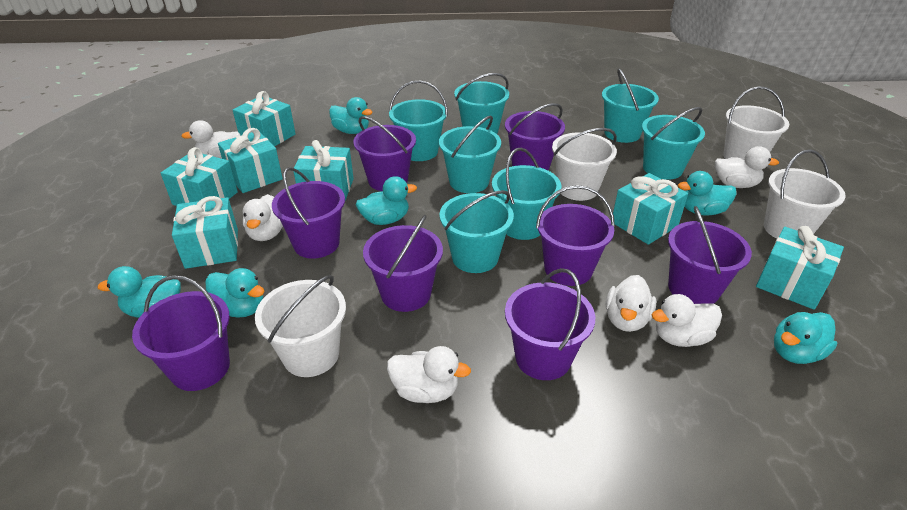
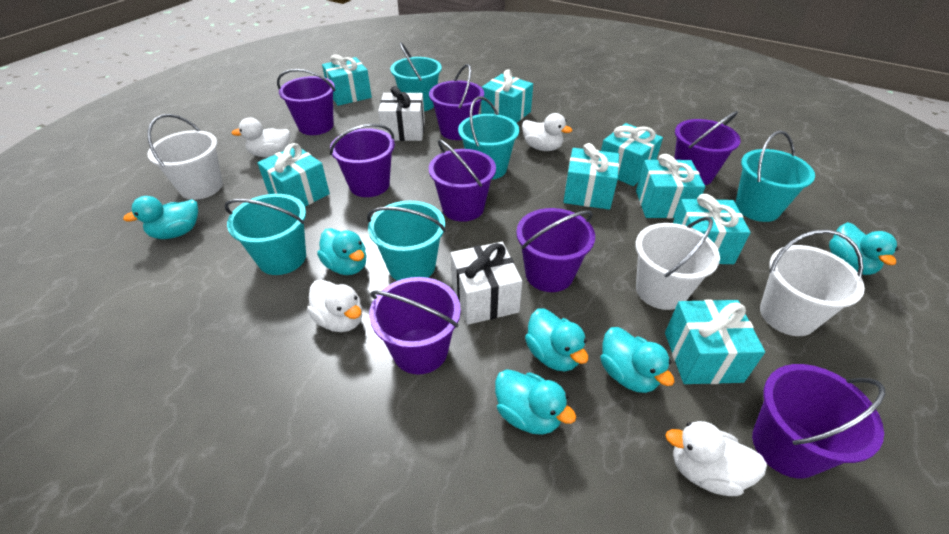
turquoise bucket: [389,81,448,161] [439,115,501,193] [439,190,514,273] [454,73,509,134] [492,148,561,240] [602,68,659,143] [642,107,705,180] = 7 -> [224,194,306,275] [367,201,446,281] [390,42,442,111] [458,96,519,180] [735,130,815,222] = 5
turquoise gift: [161,147,238,206] [172,196,238,269] [218,128,283,193] [233,91,295,147] [293,140,354,200] [613,173,688,245] [756,226,844,310] = 7 -> [257,143,330,206] [322,54,372,106] [481,69,533,123] [563,143,619,210] [601,123,663,186] [636,154,705,218] [665,299,765,384] [673,194,751,264] = 8
white bucket: [255,275,346,377] [552,128,617,201] [723,86,789,159] [764,149,846,239] = 4 -> [147,114,223,200] [635,217,720,310] [760,229,865,336] = 3
white duck: [181,120,240,159] [243,194,283,241] [387,346,471,403] [606,275,657,332] [651,294,722,347] [715,146,779,188] = 6 -> [231,118,290,157] [307,280,362,332] [522,113,572,151] [665,421,767,496] = 4
white gift: none = 0 -> [378,86,425,141] [451,242,522,325] = 2

